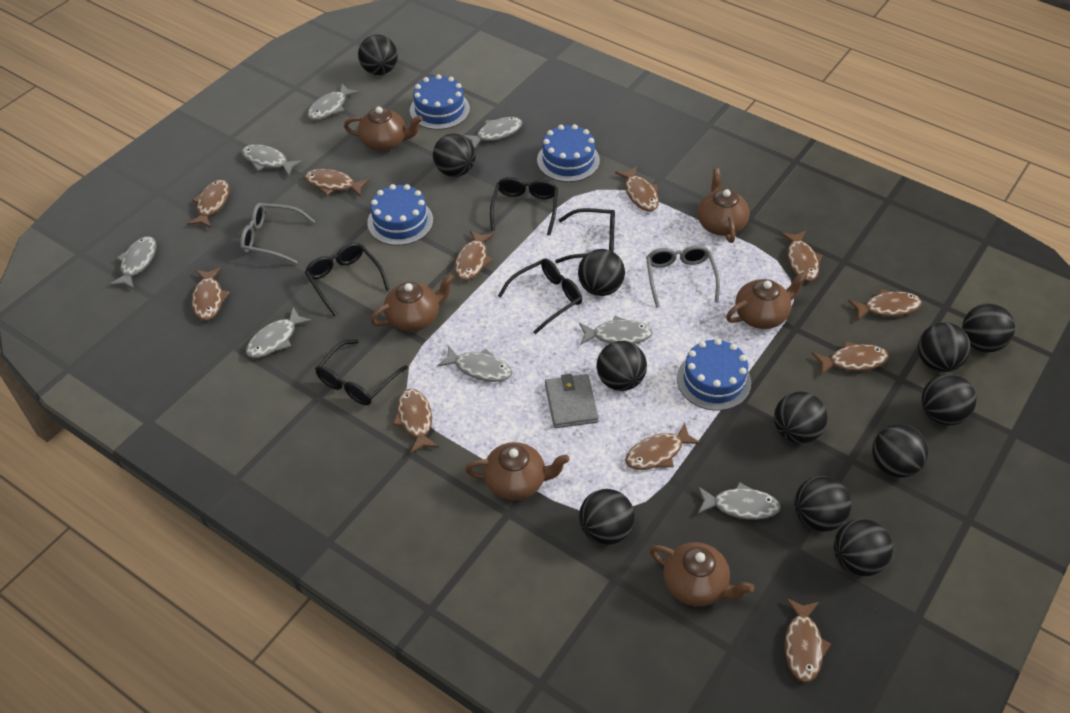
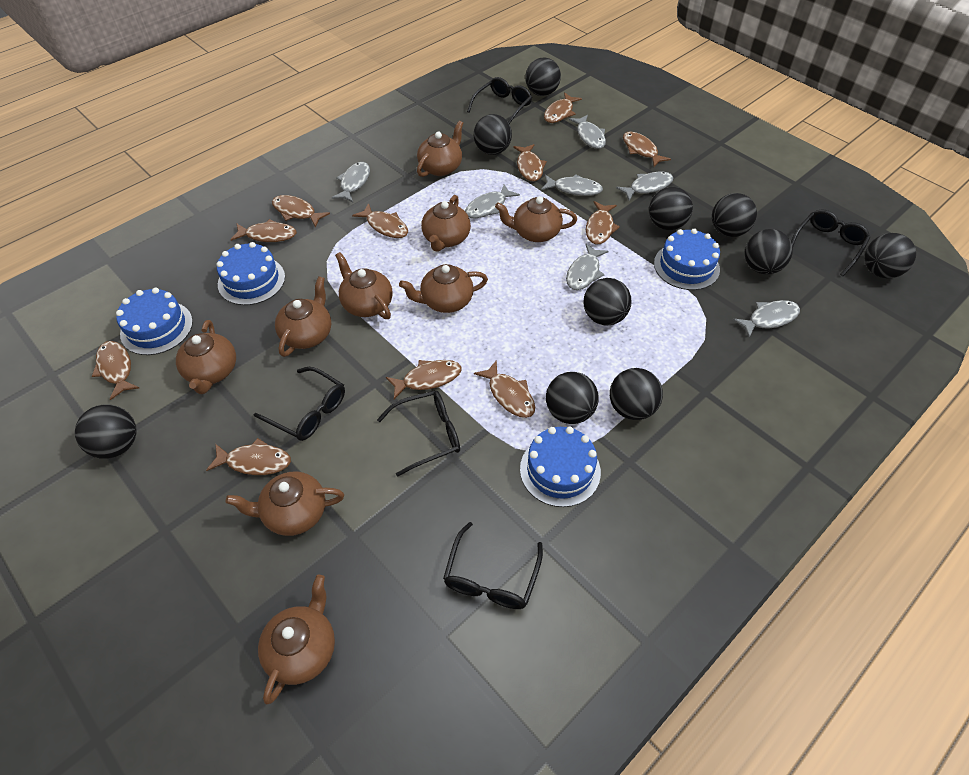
black ball: [358,35,398,75] [433,134,476,177] [578,249,625,296] [579,489,635,545] [596,341,647,391] [774,391,827,444] [794,476,851,532] [834,519,893,576] [872,424,928,478] [918,322,971,372] [921,374,977,425] [962,303,1015,352] = 12 -> [75,404,137,459] [474,114,512,155] [525,57,561,96] [546,372,599,424] [583,278,631,325] [610,368,663,420] [649,187,693,230] [712,193,757,237] [745,229,793,274] [865,233,916,279] = 10
brown teapot: [344,107,423,151] [370,274,454,332] [465,442,569,500] [649,542,754,607] [697,168,750,243] [726,272,808,329] = 6 -> [176,320,236,394] [226,471,344,536] [258,574,335,704] [275,276,331,357] [335,252,393,319] [399,264,488,313] [417,121,463,177] [421,195,471,252] [495,196,577,242] = 9
grey fish: [109,236,156,289] [242,144,303,176] [246,307,312,358] [307,84,359,120] [437,345,512,382] [463,117,522,149] [579,316,653,345] [698,482,781,520] = 8 -> [331,162,370,202] [465,184,520,218] [541,174,603,196] [566,244,609,290] [569,115,606,149] [616,172,673,201] [733,300,800,338] = 7
grey glasses: [240,203,315,264] [646,245,720,308] = 2 -> none = 0
grey wallet: [545,374,599,428] = 1 -> none = 0

